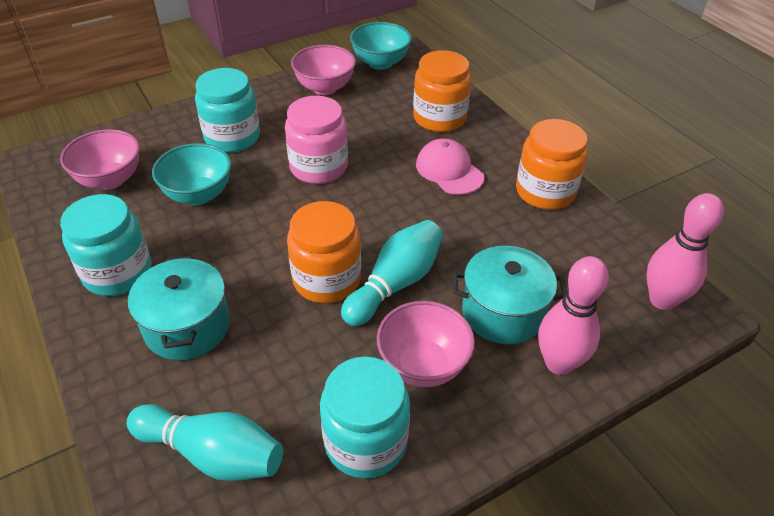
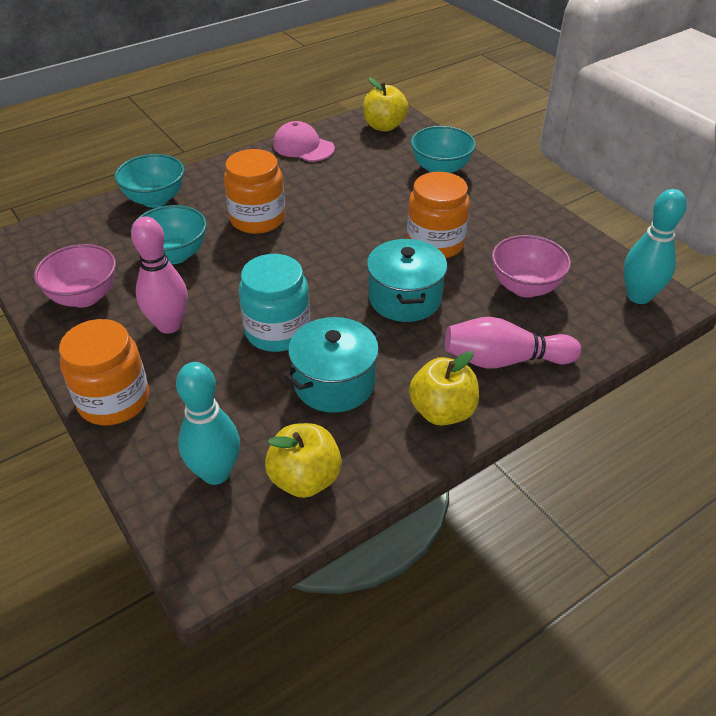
pink bowl: [60,129,140,190] [291,45,356,95] [377,301,475,387] = 3 -> [34,244,116,308] [492,235,571,298] = 2
pink jar: [285,96,348,184] = 1 -> none = 0
turquoise bowl: [152,143,231,205] [350,22,412,70] = 2 -> [115,154,184,208] [131,205,207,264] [411,126,476,173] = 3
turquoise jar: [60,194,151,296] [195,68,260,153] [320,357,410,479] = 3 -> [239,254,310,352] = 1
yellow apple: none = 0 -> [265,423,342,498] [363,78,409,132] [409,351,479,426] = 3

